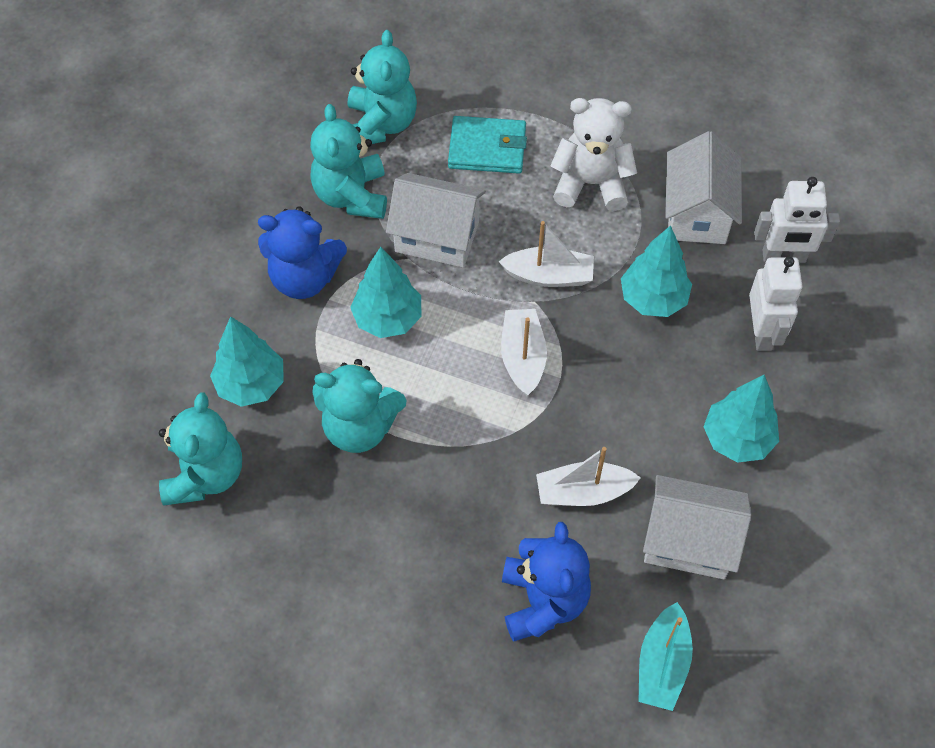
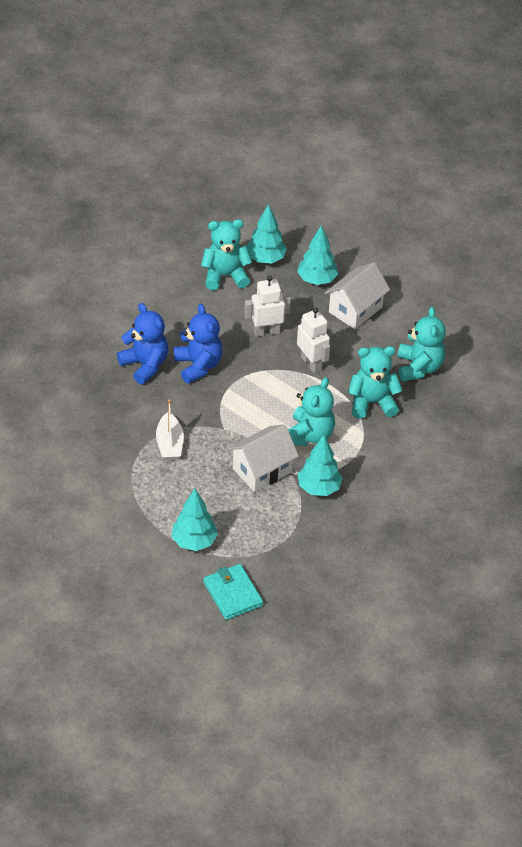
turquoise boat: [638,602,693,711] = 1 -> none = 0
white boat: [498,221,594,287] [501,309,547,396] [536,447,641,506] = 3 -> [156,399,184,461] = 1
white house: [386,173,486,268] [643,475,751,579] [665,131,742,244] = 3 -> [228,424,299,492] [325,262,390,329] = 2
white teddy bear: [550,98,637,211] = 1 -> none = 0

